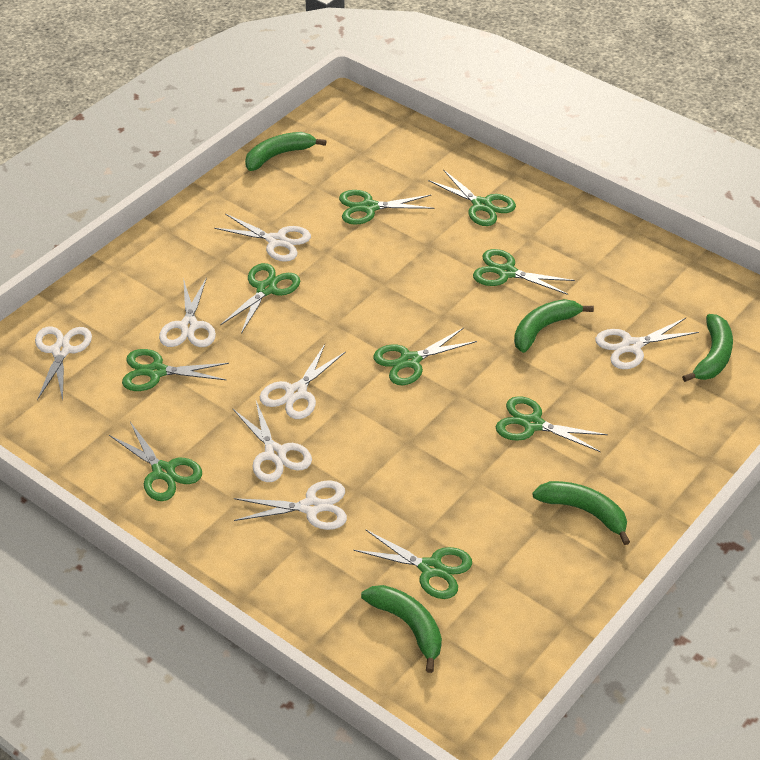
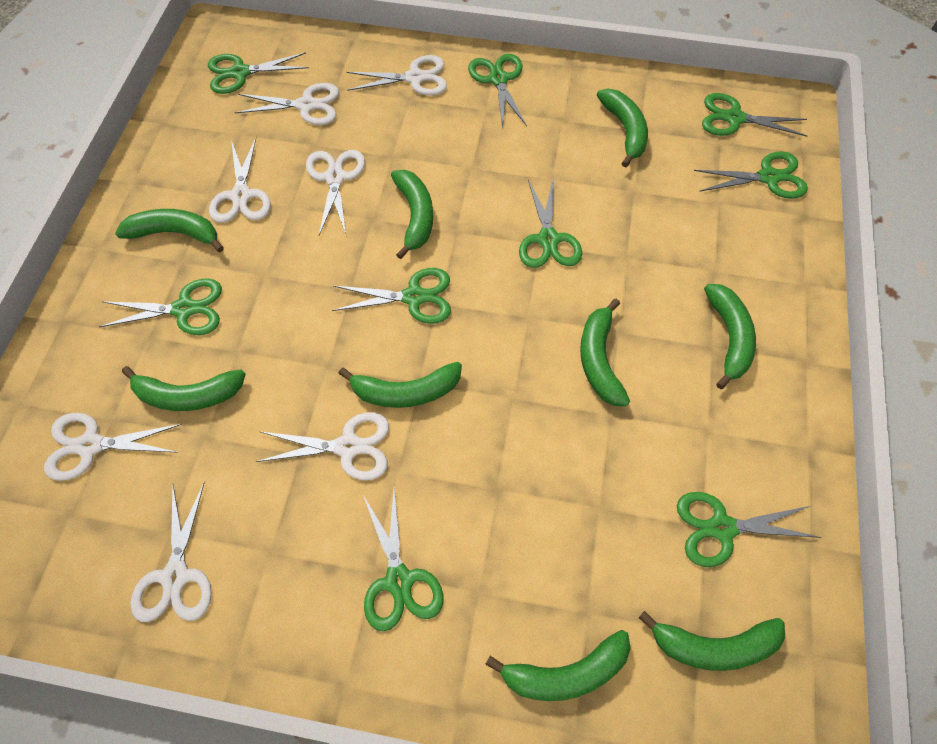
green banana: [245,132,326,171] [361,585,442,673] [514,299,594,353] [532,481,630,545] [682,314,733,382] = 5 -> [115,209,224,252] [122,366,245,411] [338,362,462,408] [391,170,433,259] [485,630,631,701] [580,299,630,407] [597,89,648,168] [639,611,785,671] [704,284,756,389] = 9

